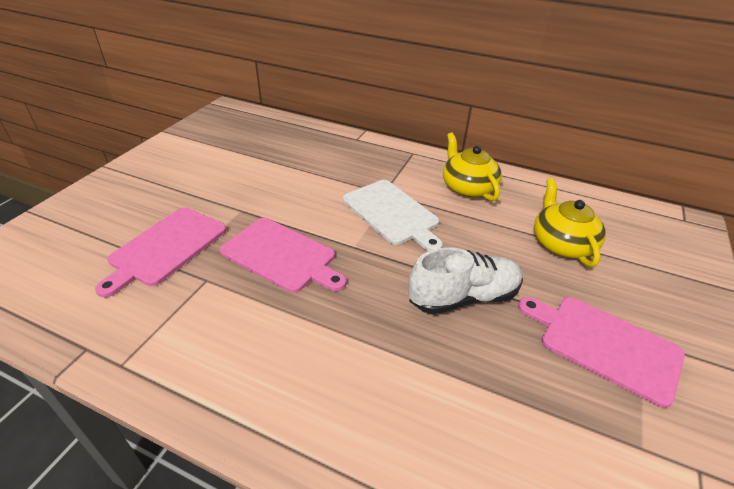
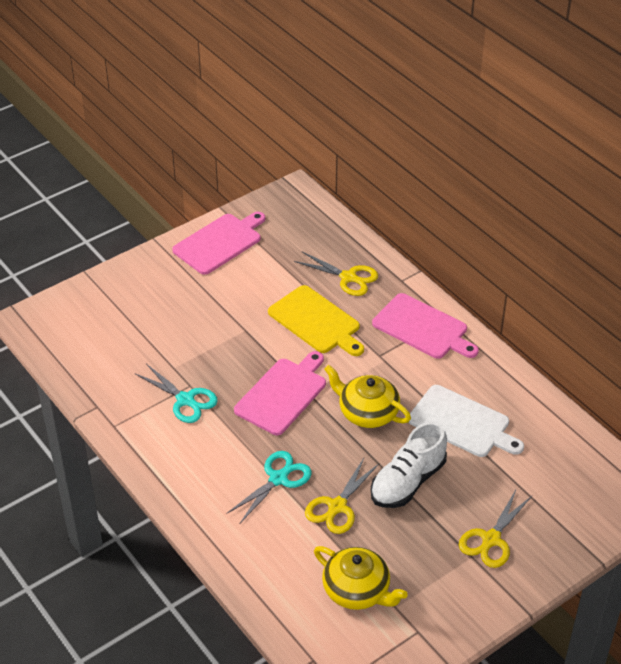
turquoise scissors: none = 0 -> [136,364,218,423] [226,451,312,523] = 2
yellow cutting board: none = 0 -> [268,285,364,356] = 1
yellow scissors: none = 0 -> [294,252,378,296] [305,458,379,534] [459,490,532,568] = 3

